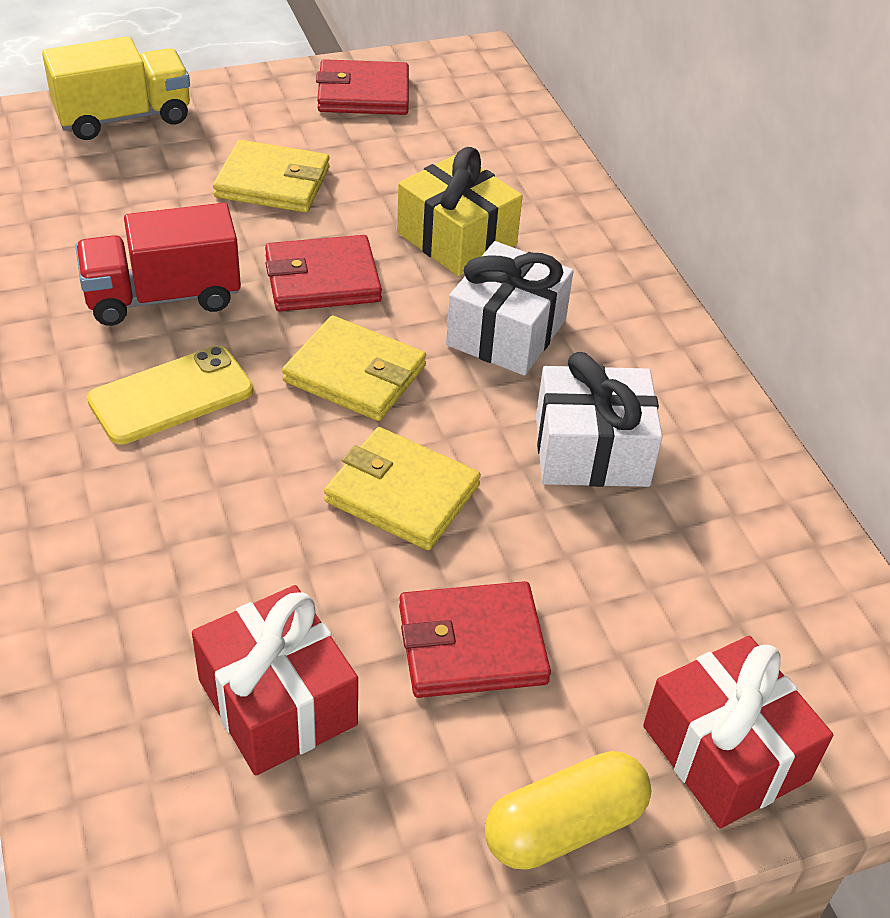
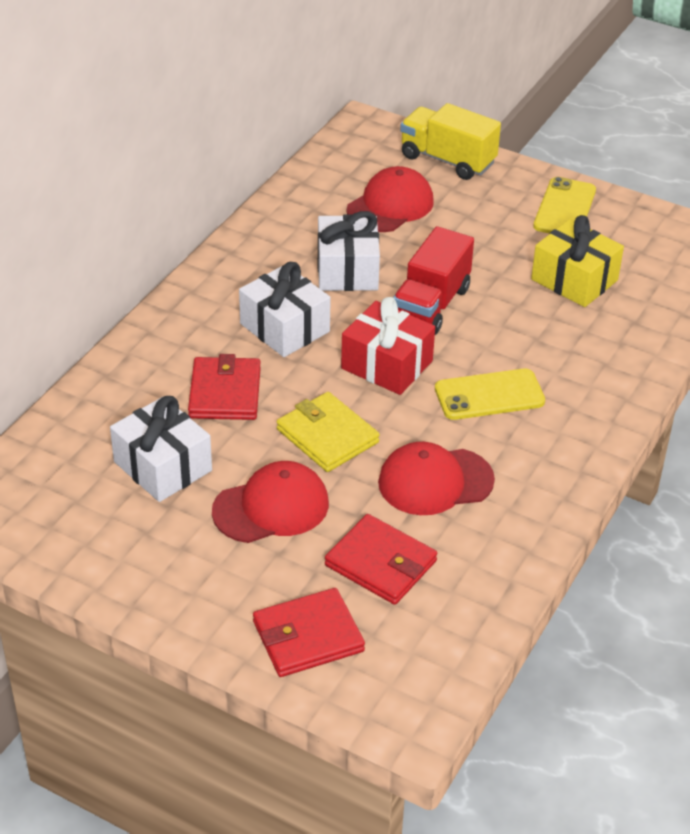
red cap: none = 0 -> [212,461,329,543] [347,166,434,232] [378,442,495,515] = 3
red gift: [192,585,358,775] [643,636,833,828] = 2 -> [341,297,435,395] = 1
white gift: [446,241,574,376] [536,352,663,487] = 2 -> [110,396,212,502] [239,262,331,357] [318,211,380,291] = 3
yellow capsule: [485,751,651,870] = 1 -> none = 0
yellow phone: [87,346,253,445] = 1 -> [435,368,545,420] [533,177,596,234] = 2
yellow wallet: [213,140,330,213] [282,315,426,421] [324,427,481,550] = 3 -> [277,392,380,472] = 1

